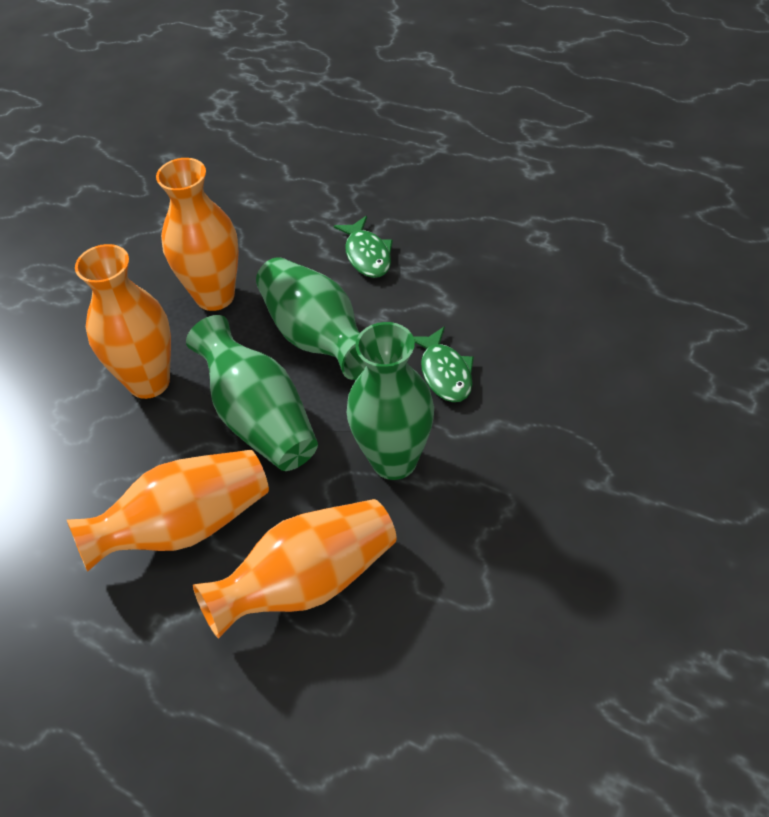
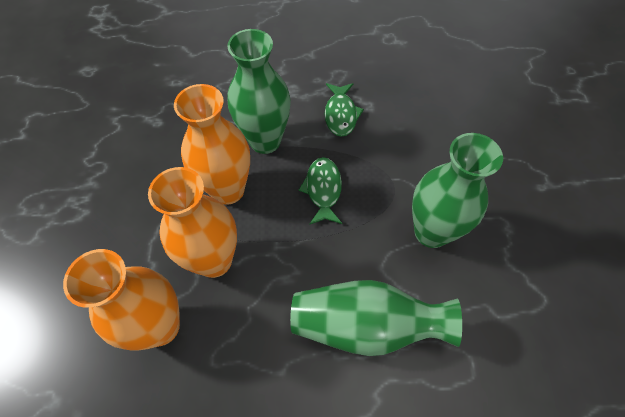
orange vase: [67,450,269,572] [75,244,171,399] [156,158,239,311] [193,499,397,639] = 4 -> [63,249,180,351] [148,167,237,278] [174,84,250,205] = 3

